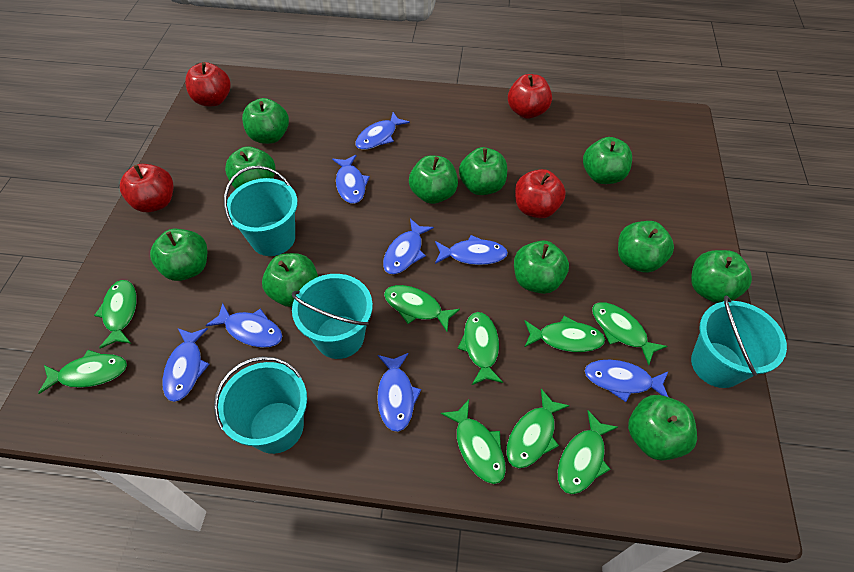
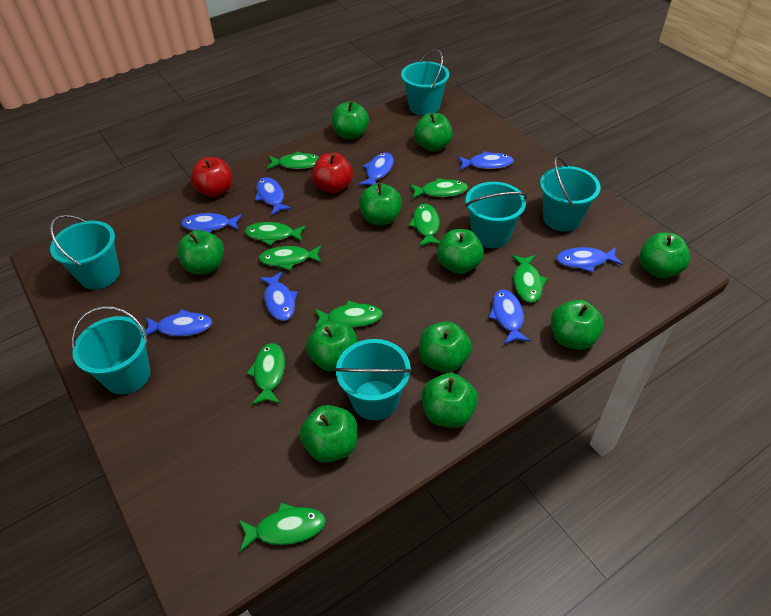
red apple: [120,164,173,212] [185,62,231,106] [508,74,552,119] [515,169,566,218] = 4 -> [190,157,232,197] [312,153,353,193] = 2
turquoise bucket: [214,356,307,454] [224,166,298,256] [292,274,373,359] [691,295,787,388] = 4 -> [50,215,120,290] [72,306,151,395] [335,339,412,421] [401,49,449,116] [465,182,527,248] [540,156,600,232] = 6

